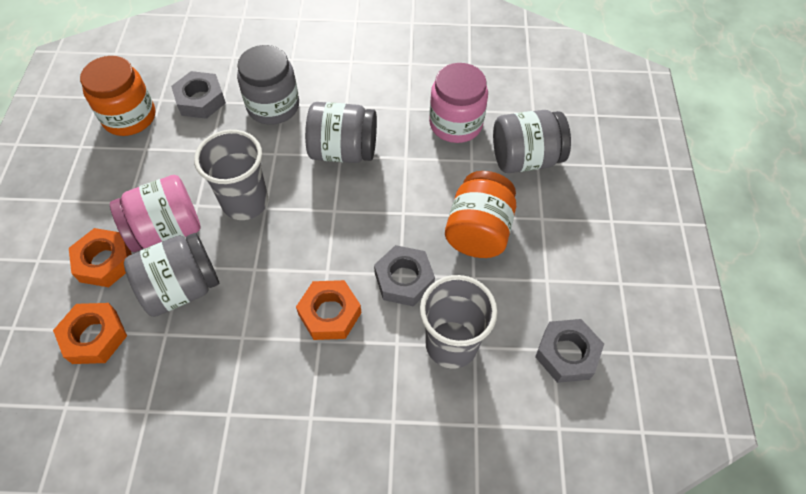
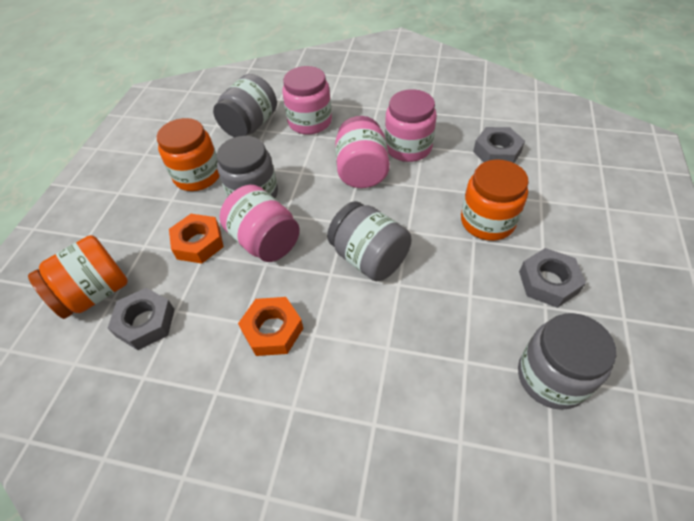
grey cup: [194,130,268,220] [420,275,498,369] = 2 -> none = 0
orange jar: [80,56,155,136] [445,171,516,258] = 2 -> [28,235,128,319] [157,118,219,191] [461,159,529,241] = 3
orange nut: [53,303,127,364] [69,228,132,287] [296,280,361,340] = 3 -> [169,214,224,263] [238,297,304,356] = 2
pink jar: [110,175,201,252] [429,63,488,143] = 2 -> [219,185,300,262] [282,66,332,135] [335,116,390,188] [385,89,437,162] = 4

